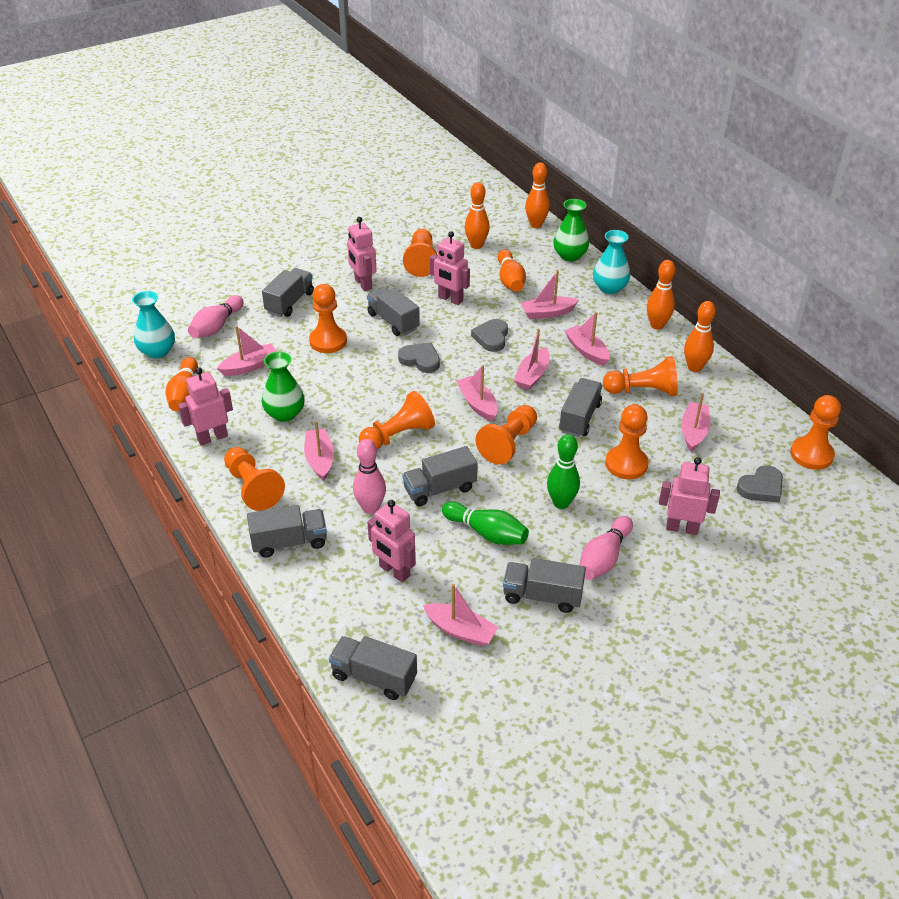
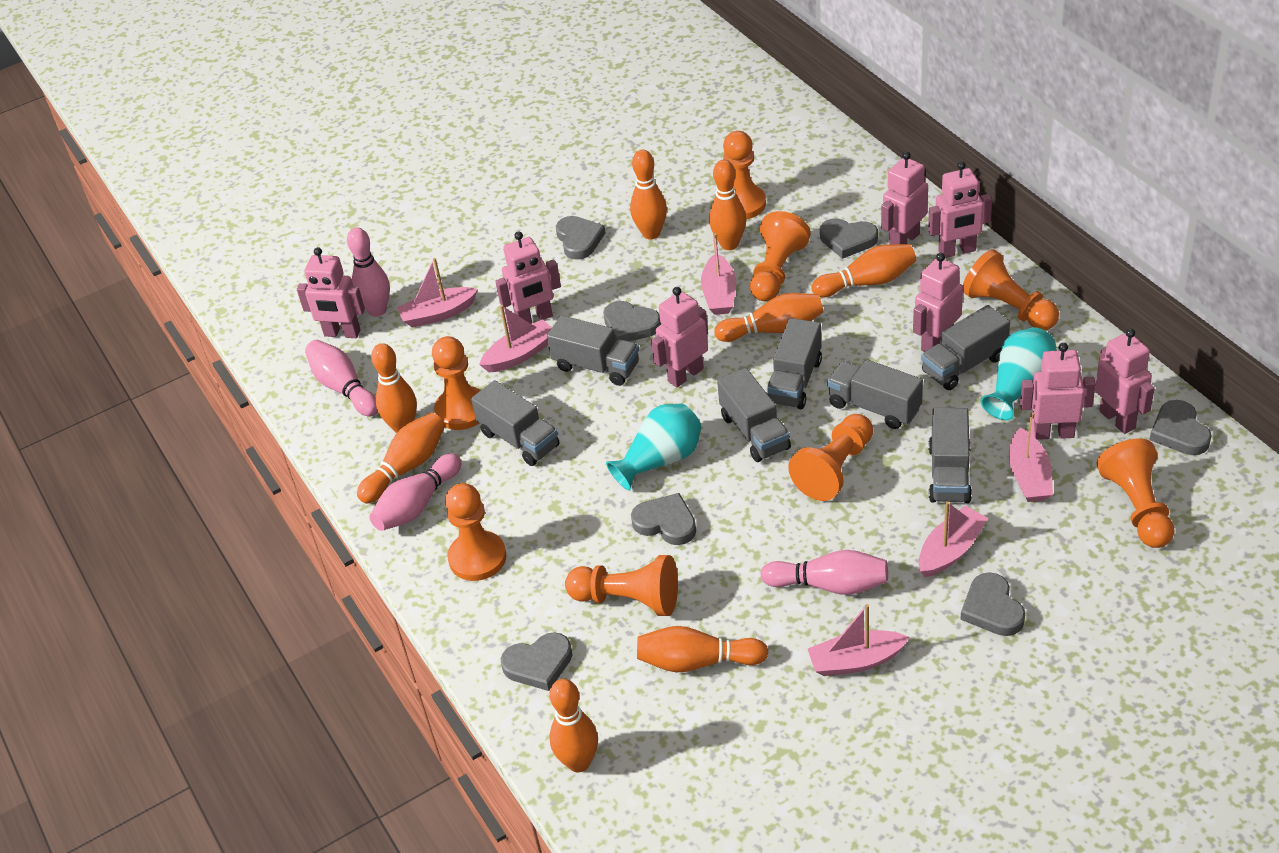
green bowling pin: [442,502,529,545] [547,434,580,509] = 2 -> none = 0
green vase: [262,351,305,422] [553,199,589,261] = 2 -> none = 0
grey heart: [398,343,440,373] [471,319,508,352] [736,465,783,503] = 3 -> [501,632,572,691] [556,216,605,260] [603,301,661,341] [631,493,696,545] [820,218,878,259] [960,573,1025,636] [1149,400,1212,455] = 7
orange bowling pin: [166,357,198,412] [465,182,490,249] [498,249,526,292] [525,162,550,228] [647,260,675,330] [684,301,716,372] = 6 -> [357,412,445,504] [371,343,417,433] [549,679,598,773] [630,150,667,239] [637,626,769,672] [709,160,746,250] [714,293,824,342] [811,244,916,297] = 8
pink boat: [217,326,277,376] [304,421,334,481] [423,584,498,646] [456,365,498,421] [514,329,550,390] [521,270,579,319] [564,312,610,366] [681,393,710,451] = 8 -> [397,258,478,328] [479,305,552,372] [701,233,736,315] [808,604,910,676] [919,501,988,577] [1009,412,1053,502] = 6
pink bowling pin: [188,295,244,338] [353,439,386,514] [579,516,633,580] = 3 -> [305,340,378,417] [347,227,390,317] [369,453,462,531] [760,550,888,595] = 4
pink robot: [178,367,233,446] [347,217,376,291] [367,500,416,582] [430,231,470,305] [659,457,720,535] = 5 -> [297,247,365,338] [495,231,561,324] [651,287,708,387] [881,151,928,244] [913,253,963,352] [928,161,992,258] [1020,343,1096,440] [1095,328,1155,434] = 8

